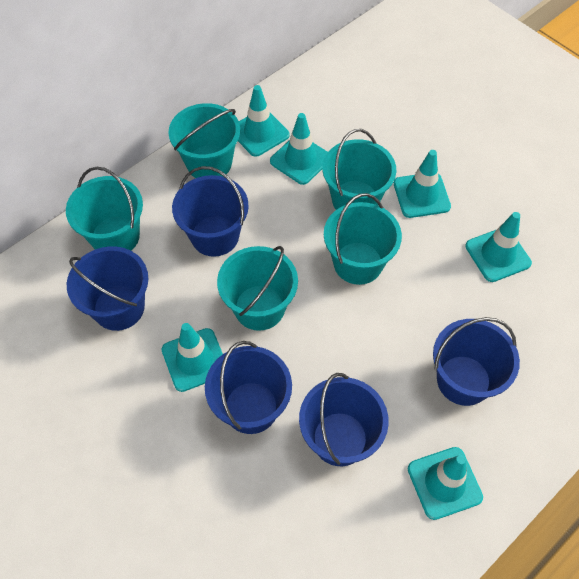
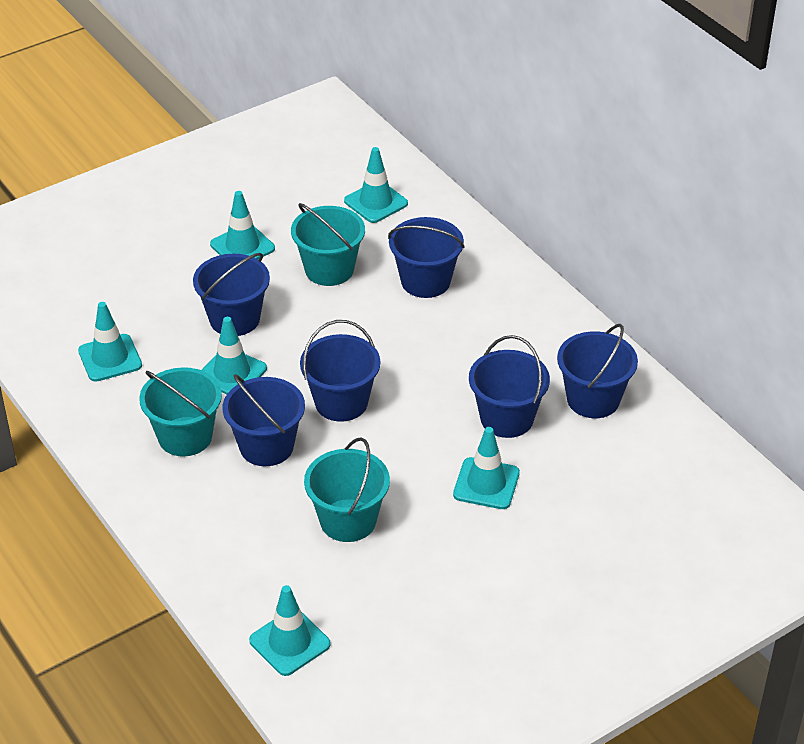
blue bucket: [67,246,148,331] [172,166,249,257] [205,341,292,434] [299,373,389,466] [433,317,520,406] = 5 -> [193,253,270,336] [223,374,305,466] [300,320,380,422] [388,217,465,298] [469,335,550,438] [557,324,638,418] = 6
turquoise bucket: [66,167,143,250] [168,103,240,178] [217,246,298,331] [322,129,396,210] [324,193,402,285] = 5 -> [139,367,222,457] [291,203,365,286] [304,437,390,542] = 3

